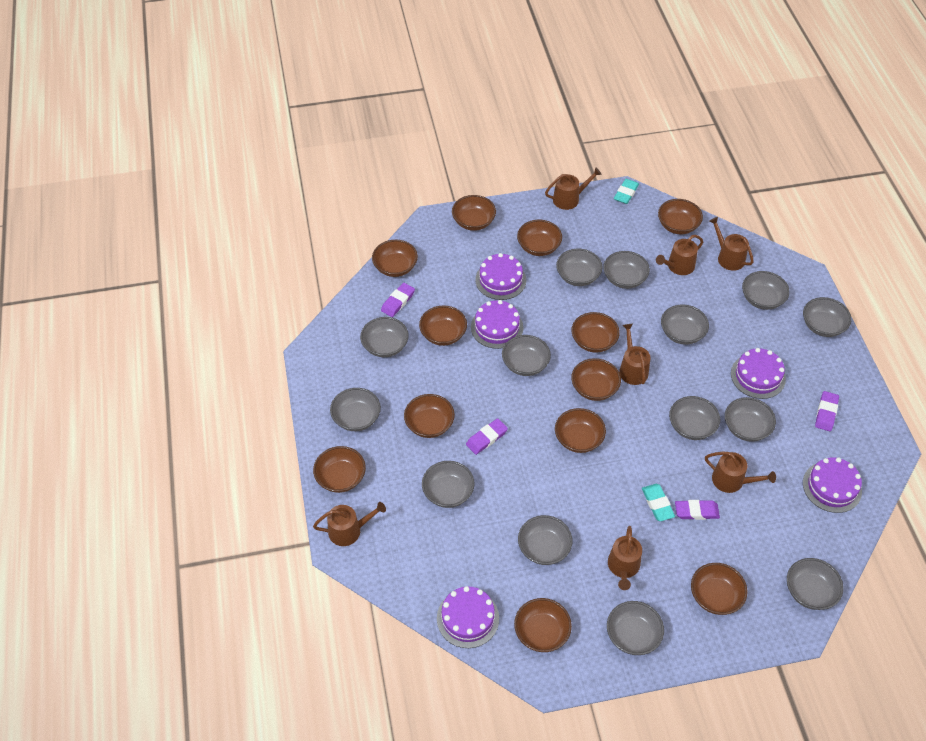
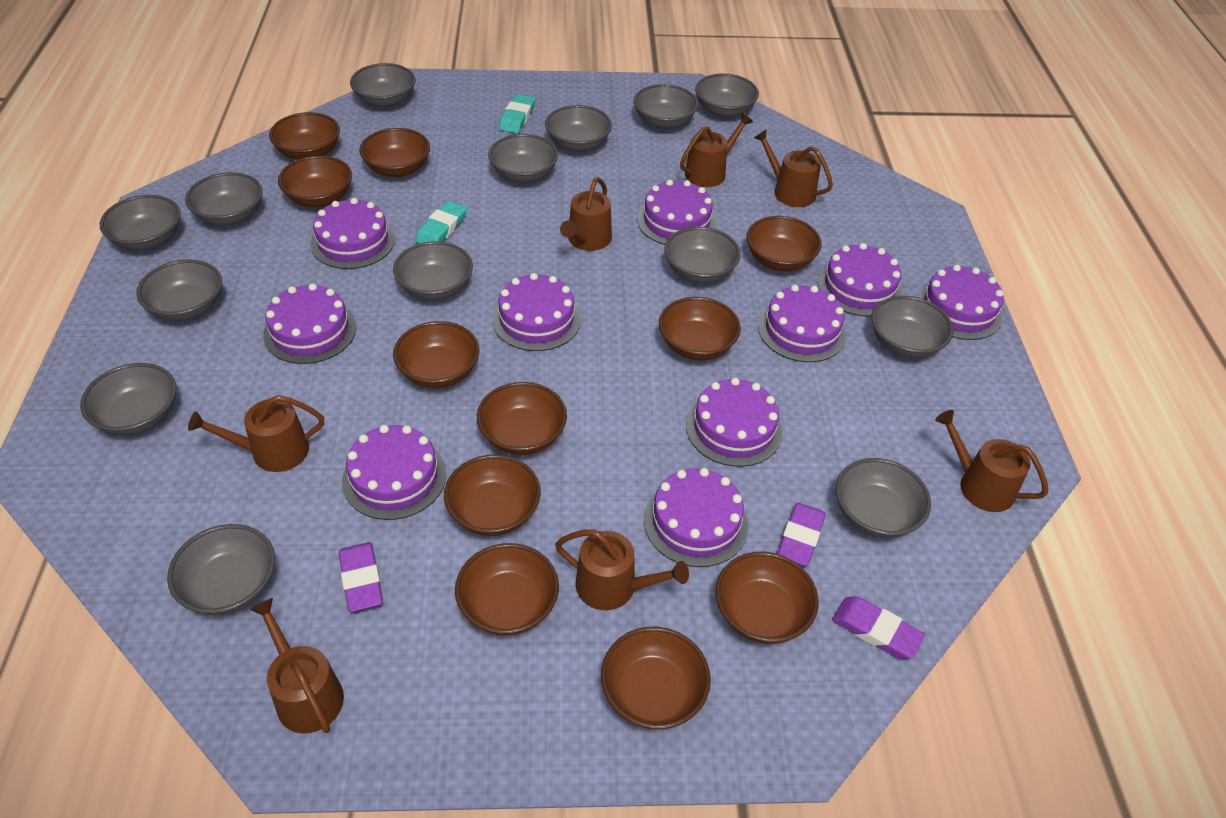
brown bowl: [313,446,366,493] [372,240,418,277] [404,394,455,438] [419,306,467,346] [452,195,496,231] [514,598,572,652] [517,220,562,256] [555,408,606,453] [571,312,620,353] [571,358,621,401] [658,199,703,234] [691,563,748,615] = 12 -> [269,112,340,160] [278,156,352,207] [359,128,430,177] [393,321,479,388] [444,454,541,536] [455,543,559,636] [477,382,567,455] [601,627,711,729] [659,297,741,360] [715,552,819,644] [747,216,822,271] = 11
purple cake: [437,586,499,648] [471,300,523,349] [475,253,526,300] [731,348,786,399] [803,457,862,513] = 5 -> [263,283,357,364] [311,198,395,269] [342,425,446,520] [492,273,581,351] [637,180,717,245] [644,468,748,567] [686,378,783,467] [758,285,846,362] [817,243,902,317] [917,265,1004,340] = 10
purple eraser: [381,283,415,317] [466,418,508,455] [675,500,720,520] [815,391,839,431] = 4 -> [339,542,383,612] [777,503,826,566] [832,596,925,659] = 3

